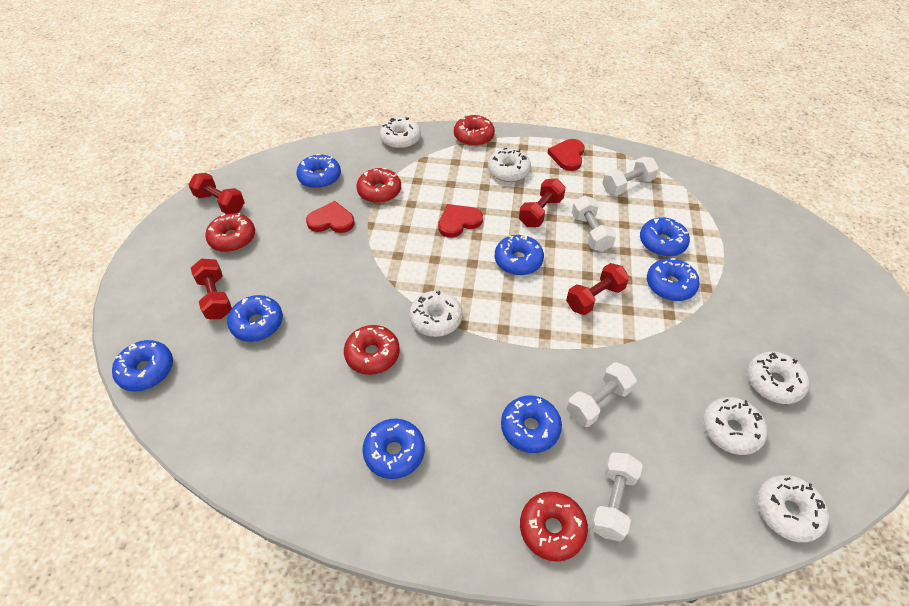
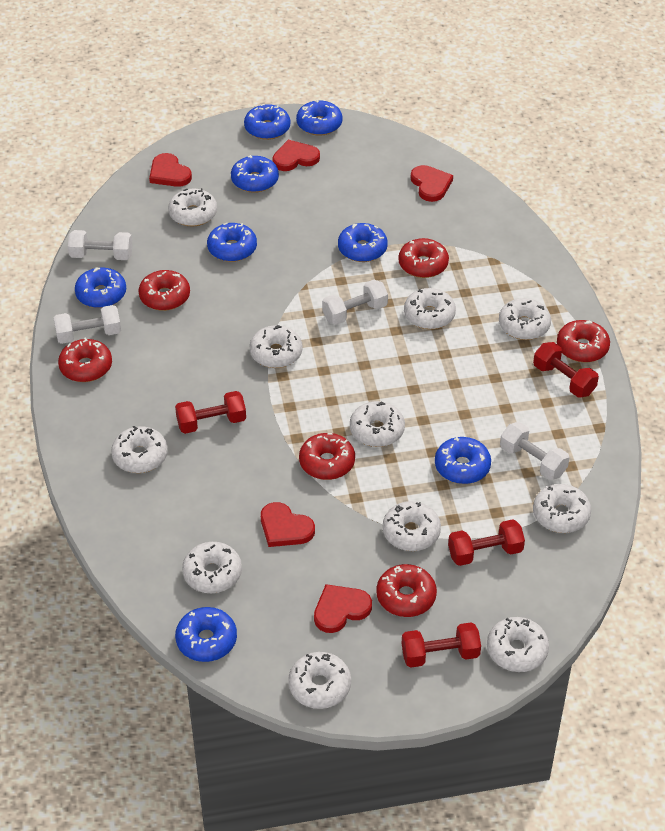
red donut: [205,213,255,252] [344,325,400,375] [356,168,401,203] [454,115,495,146] [520,492,588,562] = 5 -> [58,337,112,382] [139,270,190,311] [299,433,355,480] [376,564,437,617] [398,238,449,278] [557,320,610,362] = 6
red heart: [306,201,355,233] [438,204,483,238] [548,139,585,171] = 3 -> [149,153,192,187] [261,502,315,547] [272,140,320,171] [314,584,372,633] [411,165,453,202] = 5
white donut: [380,117,421,149] [409,291,463,337] [488,148,531,182] [703,397,768,455] [747,352,809,404] [757,475,829,543] = 6 -> [111,426,168,473] [168,188,217,227] [182,542,242,593] [250,325,303,368] [288,652,351,709] [350,401,405,447] [383,501,441,551] [404,288,456,329] [487,617,549,672] [499,298,551,340] [533,484,591,533] = 11

